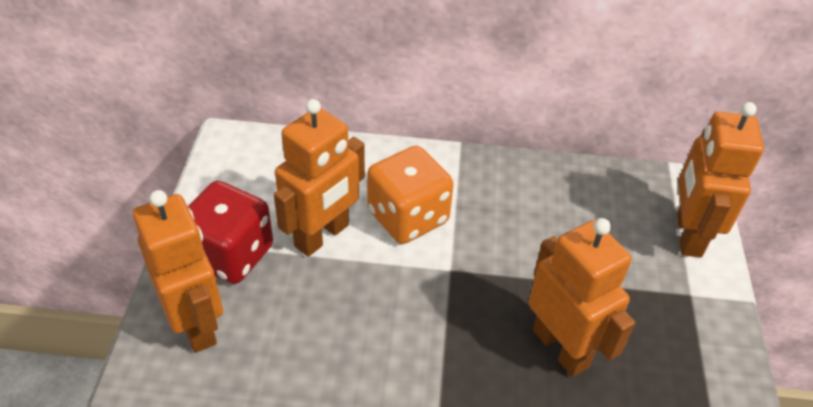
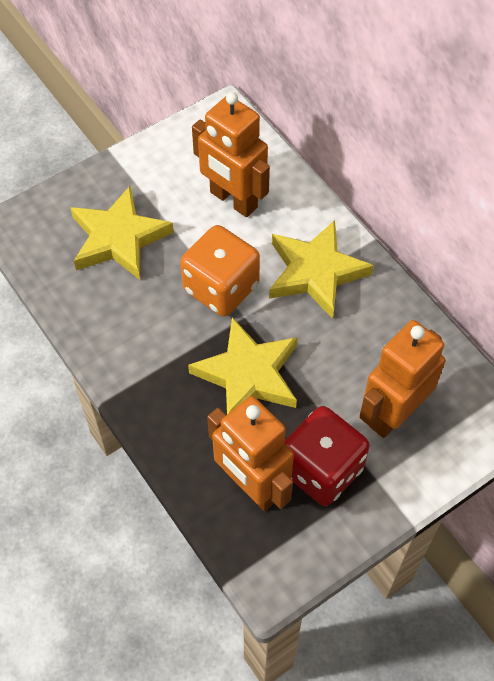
orange robot: [133,190,223,353] [274,99,365,257] [528,218,635,377] [677,102,764,258] = 4 -> [192,92,270,217] [207,396,294,511] [359,320,445,438] = 3
yellow star: none = 0 -> [71,186,174,280] [188,317,298,414] [269,220,374,319] = 3

